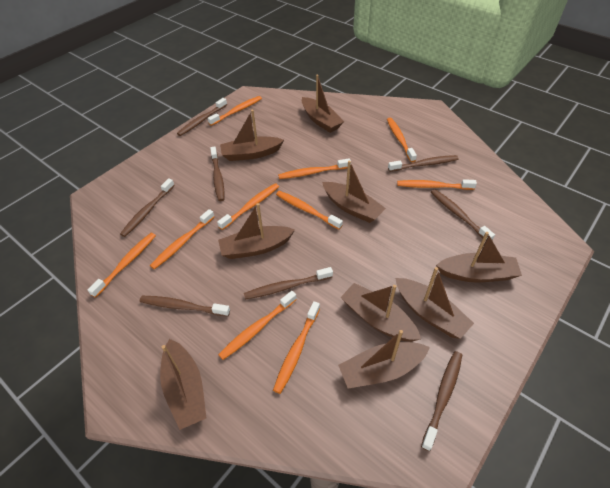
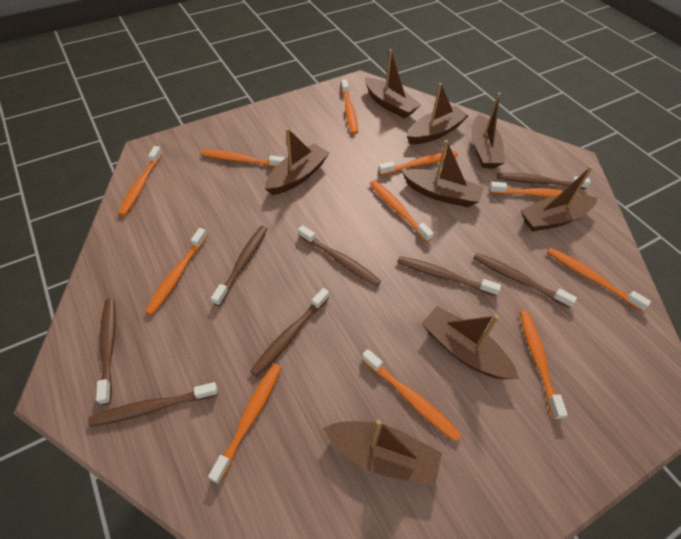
brown boat: [160,339,206,430] [218,203,295,259] [220,110,284,161] [302,75,344,133] [322,161,386,223] [338,330,430,389] [340,283,421,342] [395,267,474,339] [436,232,522,282] = 9 -> [265,128,329,195] [323,420,442,486] [365,49,421,119] [402,140,484,207] [407,83,468,144] [421,306,519,379] [471,93,505,168] [520,166,598,232] = 8
orange toothbrush: [88,233,156,298] [150,209,214,270] [208,96,262,126] [217,183,279,230] [218,291,297,360] [273,301,320,394] [276,191,343,229] [278,158,351,179] [387,118,417,162] [397,179,477,190] = 10 -> [118,146,163,216] [145,228,207,315] [201,150,285,167] [208,364,281,484] [341,79,358,134] [362,349,462,442] [370,180,434,242] [378,151,458,175] [489,182,580,198] [520,310,568,420] [547,247,651,311] = 11

